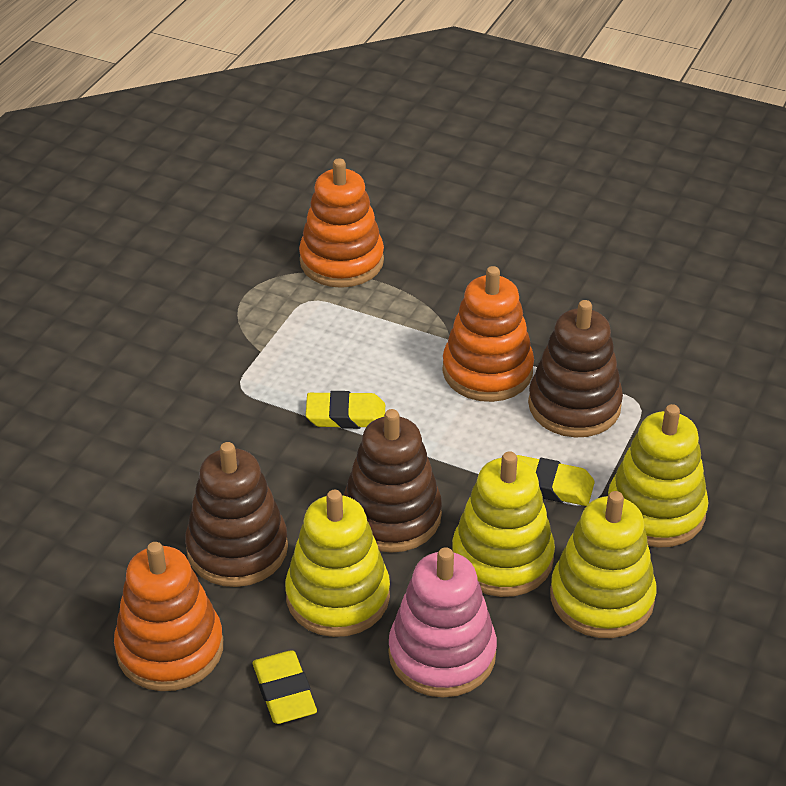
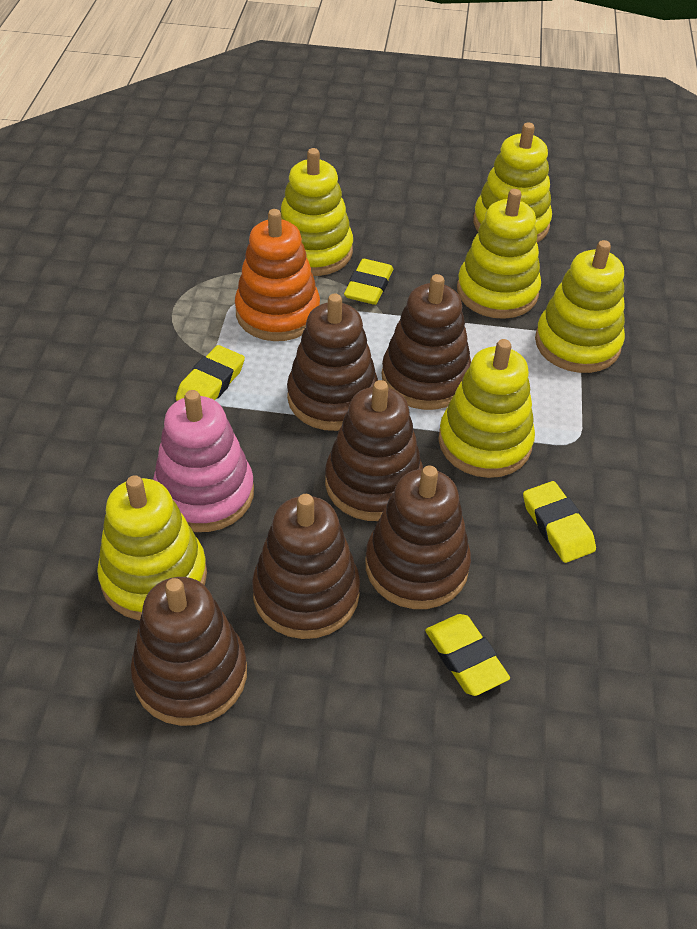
brown stacking toy: [185,442,288,587] [343,409,442,553] [528,300,623,438] = 3 -> [130,577,247,726] [252,494,360,639] [287,294,378,431] [325,380,423,521] [365,465,471,609] [382,274,471,410] = 6
orange stacking toy: [114,542,223,691] [299,158,384,288] [442,266,534,402] = 3 -> [235,209,320,341] = 1
yellow eraser: [253,651,317,724] [306,391,385,429] [516,455,595,506] = 3 -> [176,345,245,401] [344,259,393,305] [425,614,510,696] [523,481,596,563] = 4
yellow stacking toy: [285,490,390,637] [452,451,555,597] [550,491,656,638] [608,404,709,548] = 4 -> [97,475,207,620] [281,148,353,276] [438,339,535,478] [457,189,541,319] [473,122,552,243] [535,240,625,373] = 6

